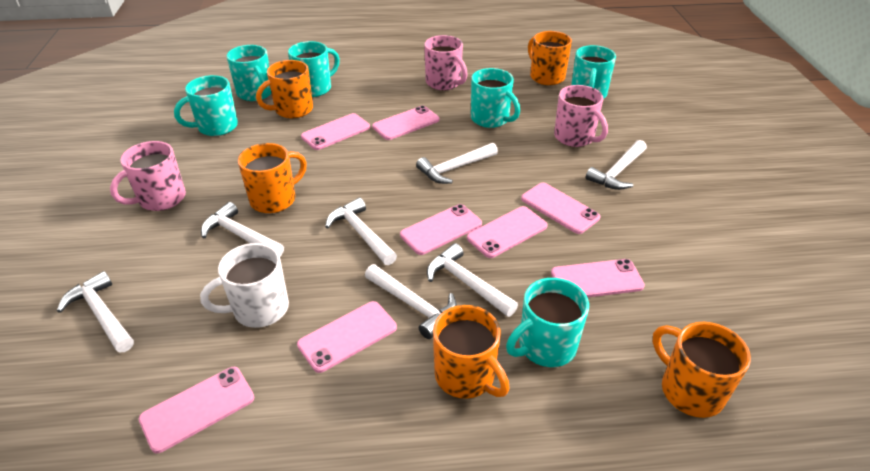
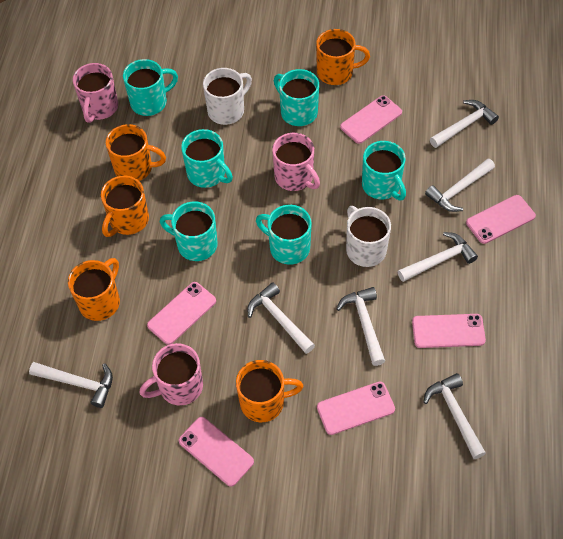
pink phone: [138,367,254,453] [297,301,397,373] [301,113,370,150] [372,106,440,140] [400,204,482,255] [467,206,548,258] [521,183,600,234] [551,259,645,297] = 8 -> [147,282,216,345] [179,417,254,487] [317,382,395,435] [340,95,402,144] [412,314,486,348] [466,195,536,244] = 6
white mug: [200,243,289,328] = 1 -> [203,68,252,125] [346,206,391,267] = 2

